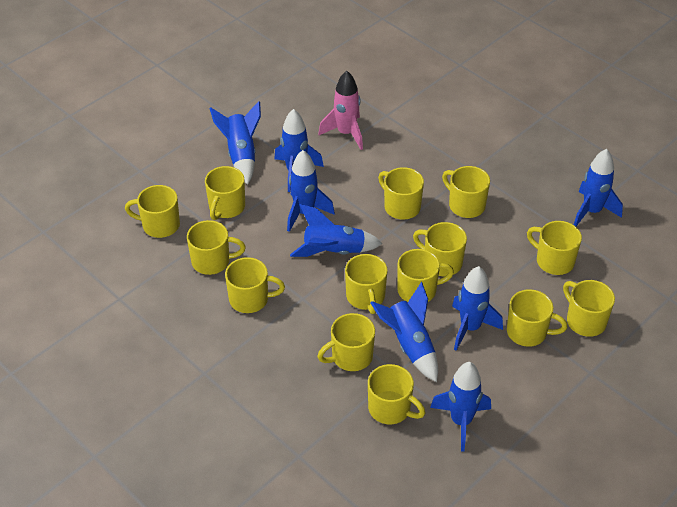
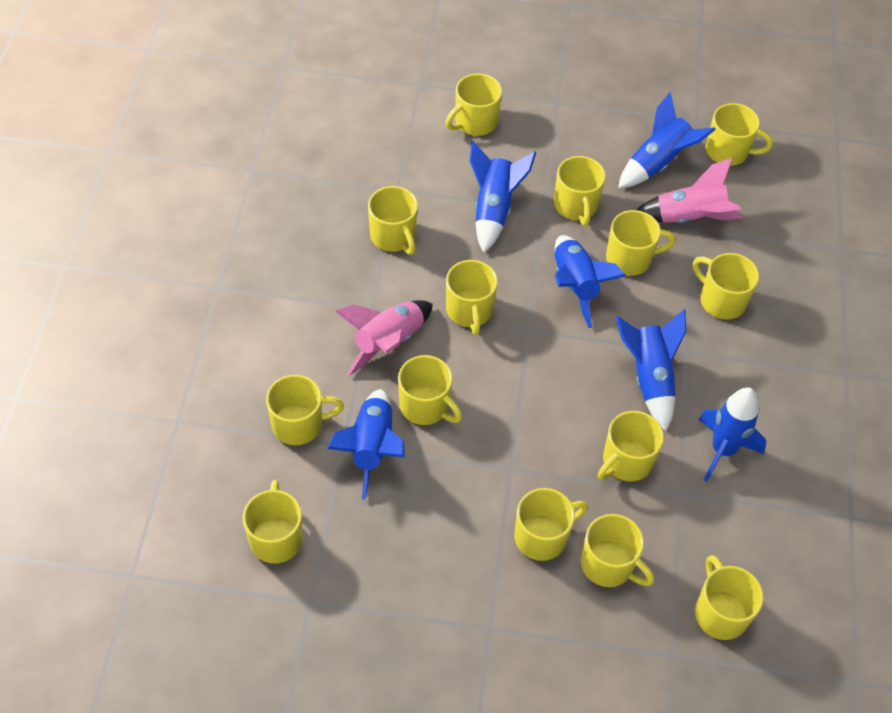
blue rocket: [209,101,261,185] [274,109,324,192] [287,150,335,232] [290,204,383,257] [370,282,438,382] [430,362,491,452] [452,266,503,351] [574,149,623,226] = 8 -> [327,389,404,500] [470,141,536,253] [555,235,626,328] [616,309,686,431] [618,92,716,188] [698,387,766,482] = 6
pink rocket: [318,71,363,150] = 1 -> [335,300,433,376] [637,158,743,223] = 2

